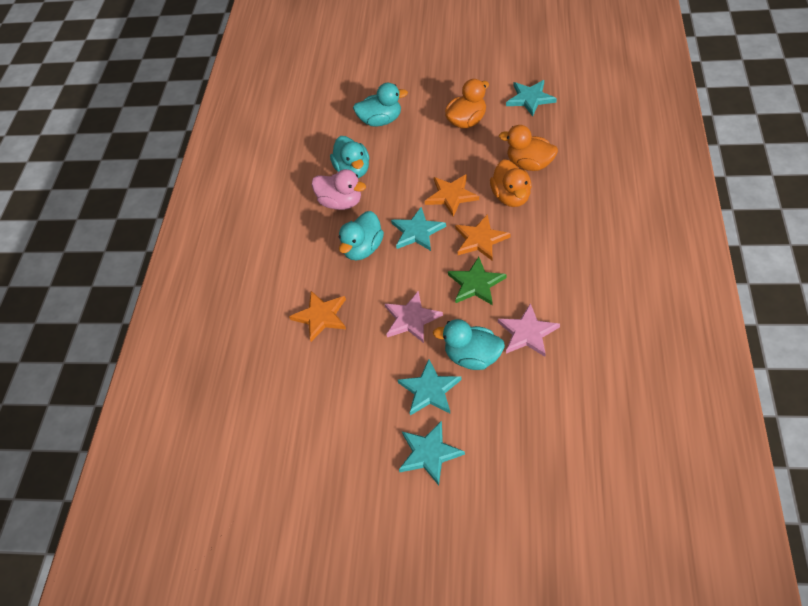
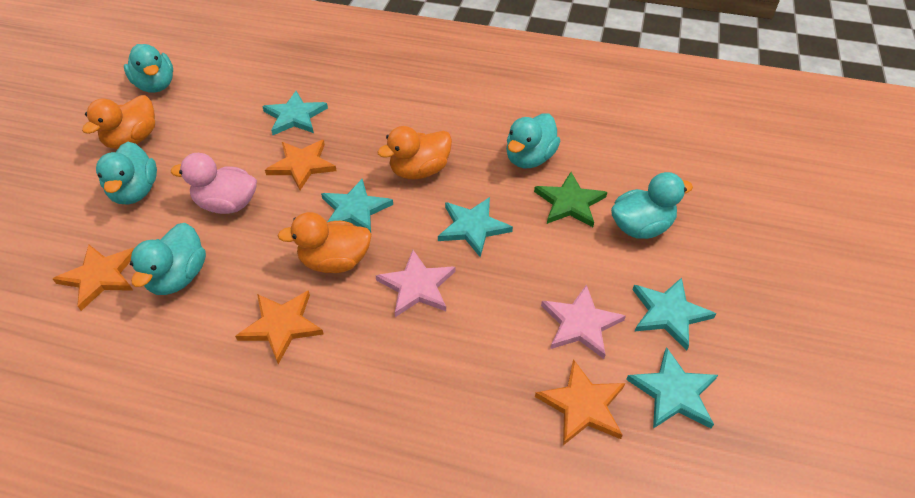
orange star: [289,291,346,342] [425,174,479,217] [455,215,511,260] = 3 -> [53,245,134,311] [235,290,324,364] [265,140,336,190] [535,359,625,445] = 4
turquoise duck: [330,136,369,178] [338,211,384,260] [353,83,408,127] [433,319,505,370] = 4 -> [96,142,157,205] [124,44,173,93] [130,223,206,295] [506,113,560,168] [611,172,693,239] = 5
turquoise star: [391,207,446,251] [398,359,462,415] [399,421,465,485] [506,80,557,116] = 4 -> [262,91,328,135] [321,179,393,232] [438,197,513,257] [626,347,718,429] [632,277,716,351] = 5

